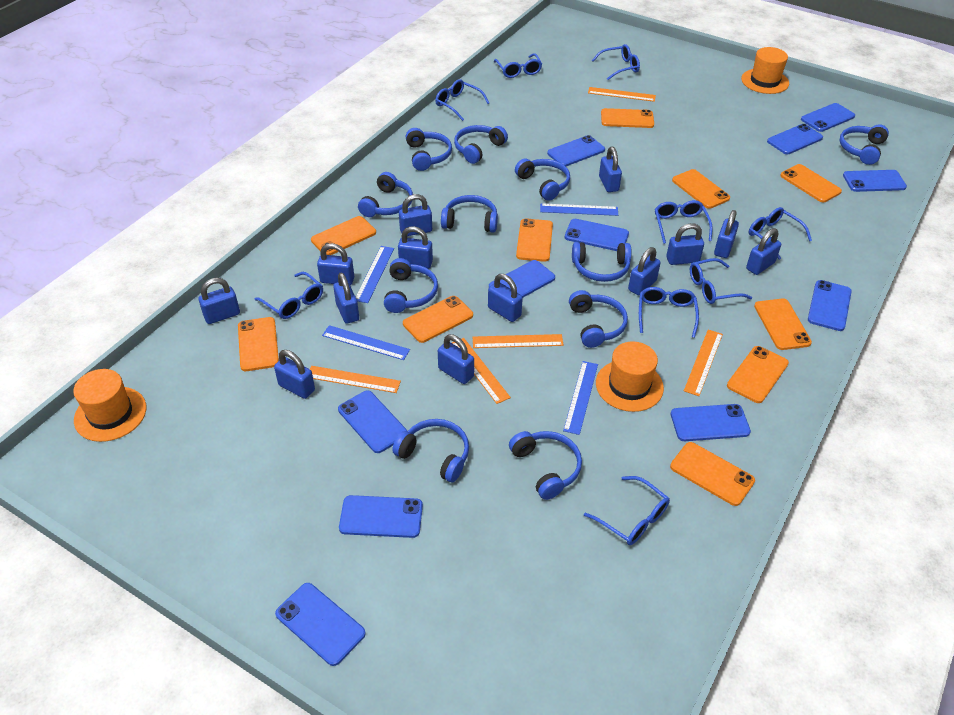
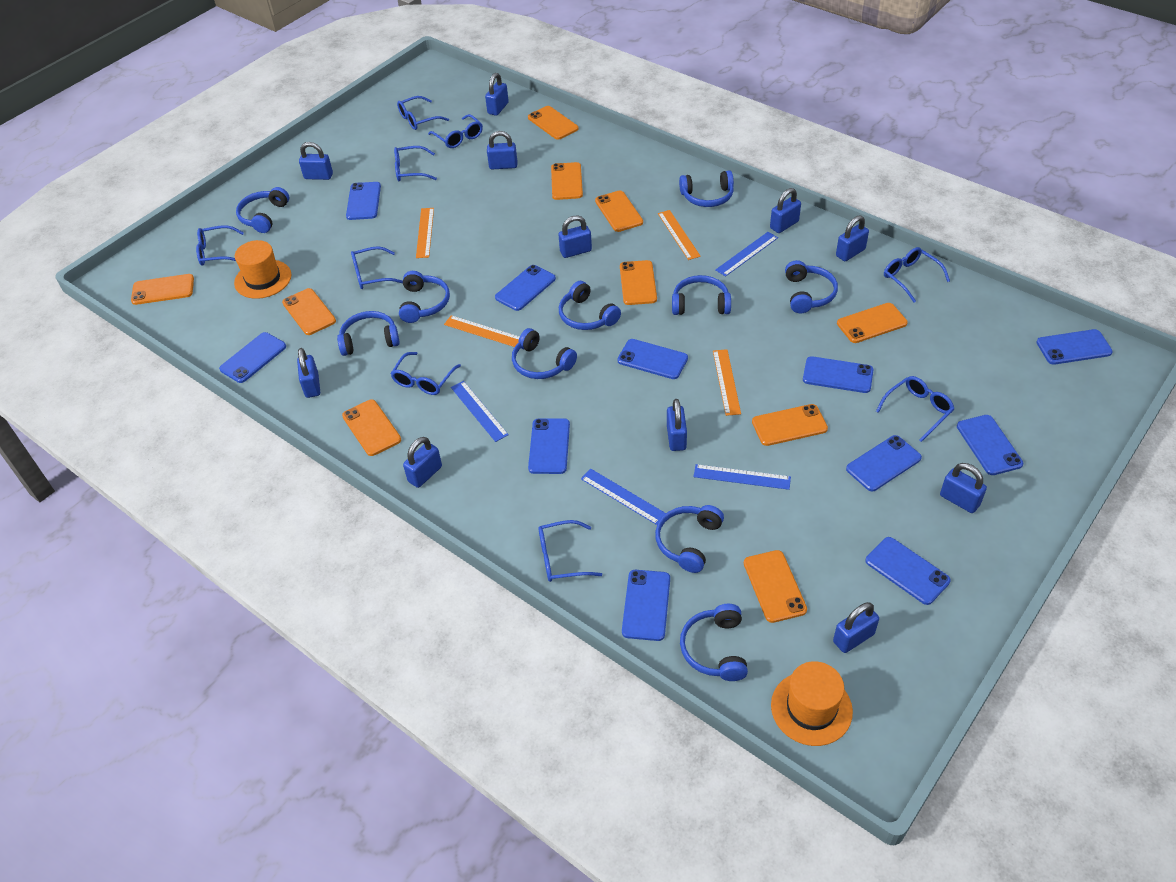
blue headphones: [358,172,413,217] [384,258,438,313] [392,419,469,482] [406,128,452,171] [441,195,498,233] [454,125,508,164] [509,431,582,500] [515,159,570,201] [569,290,628,348] [572,242,632,282] [839,124,889,165] = 11 -> [236,187,289,233] [337,311,400,356] [399,271,450,323] [512,328,577,379] [559,281,621,330] [655,505,724,573] [672,275,731,315] [679,170,734,207] [680,604,748,681] [785,260,838,313] = 10
blue padlock: [198,278,240,324] [274,350,315,399] [317,243,354,285] [333,273,359,324] [398,226,433,269] [399,194,432,236] [438,334,474,384] [488,274,523,322] [599,147,622,192] [628,247,661,296] [666,223,704,265] [714,210,739,258] [746,228,781,275] = 13 -> [297,348,320,398] [299,142,333,180] [403,437,442,488] [485,73,509,116] [487,131,517,169] [558,215,592,258] [667,399,687,451] [770,188,801,233] [833,602,879,653] [836,215,869,261] [940,463,987,513] = 11
orange hat: [73,369,146,442] [596,341,664,412] [741,47,789,94] = 3 -> [234,240,291,299] [771,661,853,746] = 2
orange ruler: [310,366,401,393] [452,338,511,404] [473,334,563,348] [588,87,656,102] [684,330,723,396] = 5 -> [416,208,434,258] [444,315,519,347] [658,210,701,260] [713,349,741,416] = 4

